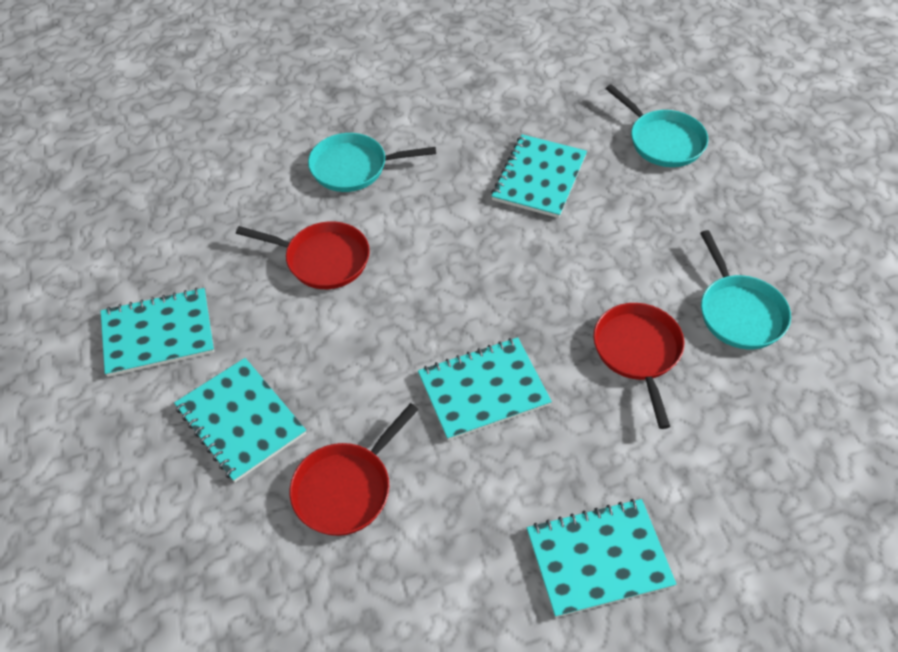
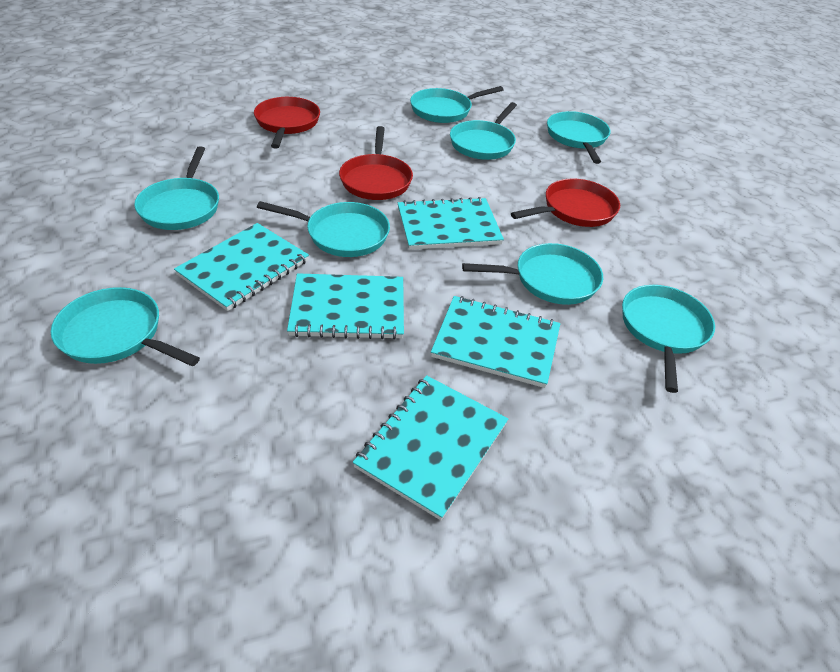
turquoise pan: [308,133,436,192] [606,84,708,167] [700,230,791,349] = 3 -> [51,287,200,367] [134,146,219,230] [257,201,390,257] [410,86,503,123] [450,102,517,160] [462,243,603,305] [547,111,610,164] [622,285,715,393] = 8

